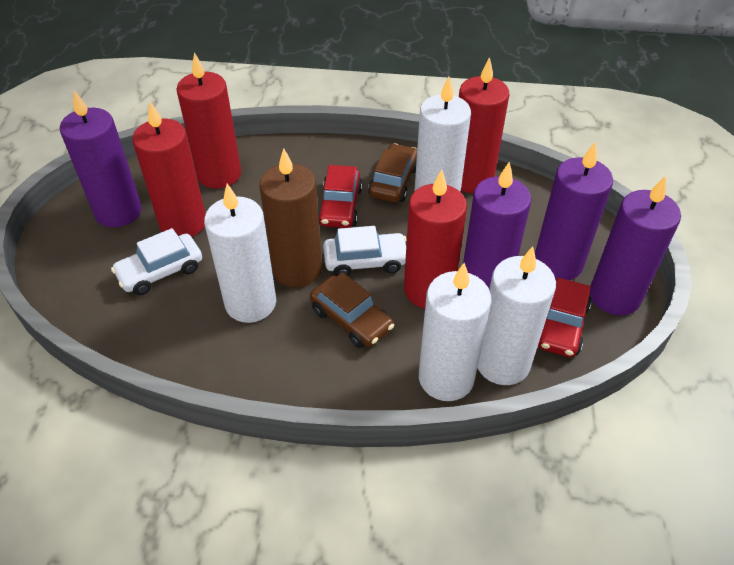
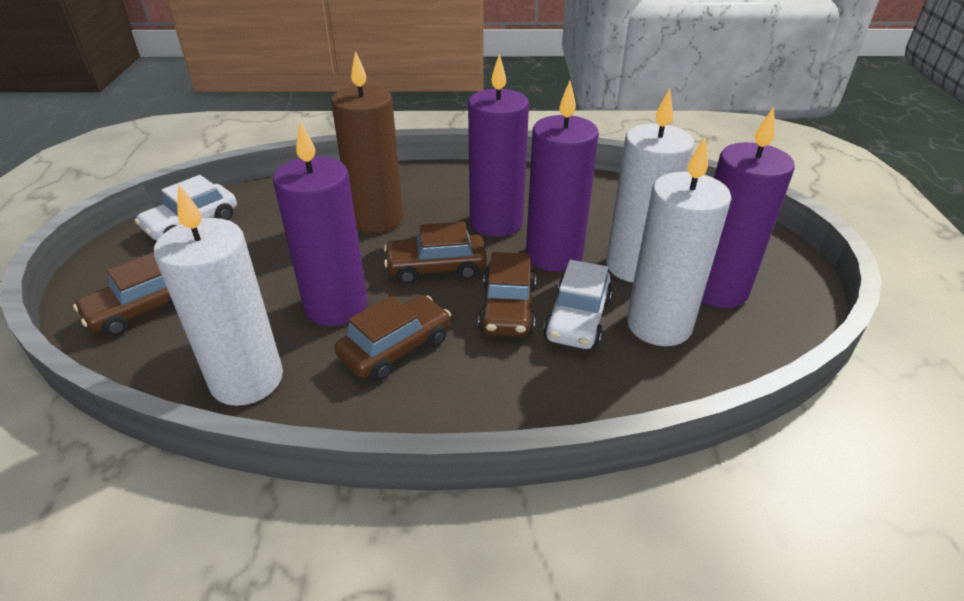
brown car: [310,273,394,348] [368,143,417,203] = 2 -> [73,253,175,336] [335,295,451,381] [384,222,487,284] [478,252,536,337] = 4
red candle: [132,102,206,237] [177,53,241,188] [404,170,467,308] [459,57,509,193] = 4 -> none = 0
red car: [318,165,363,228] [538,278,592,357] = 2 -> none = 0
white candle: [204,183,276,323] [414,77,471,192] [419,263,491,401] [477,246,556,385] = 4 -> [154,184,283,406] [606,88,694,282] [627,137,732,346] = 3

